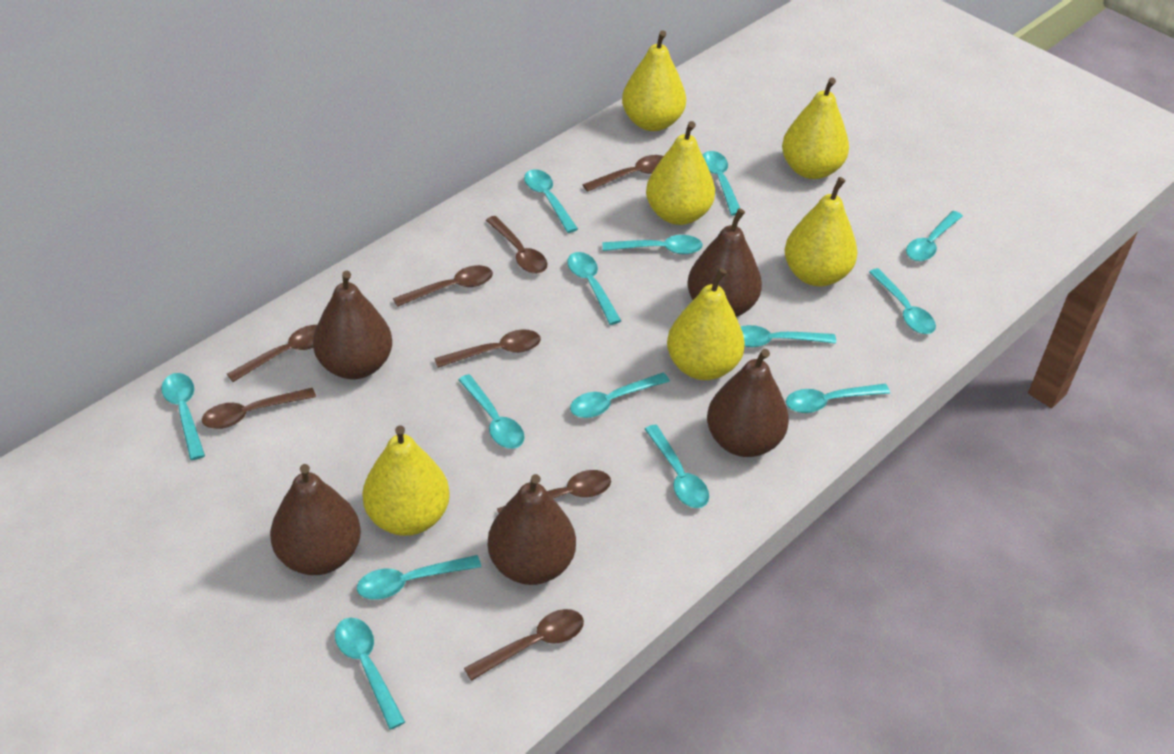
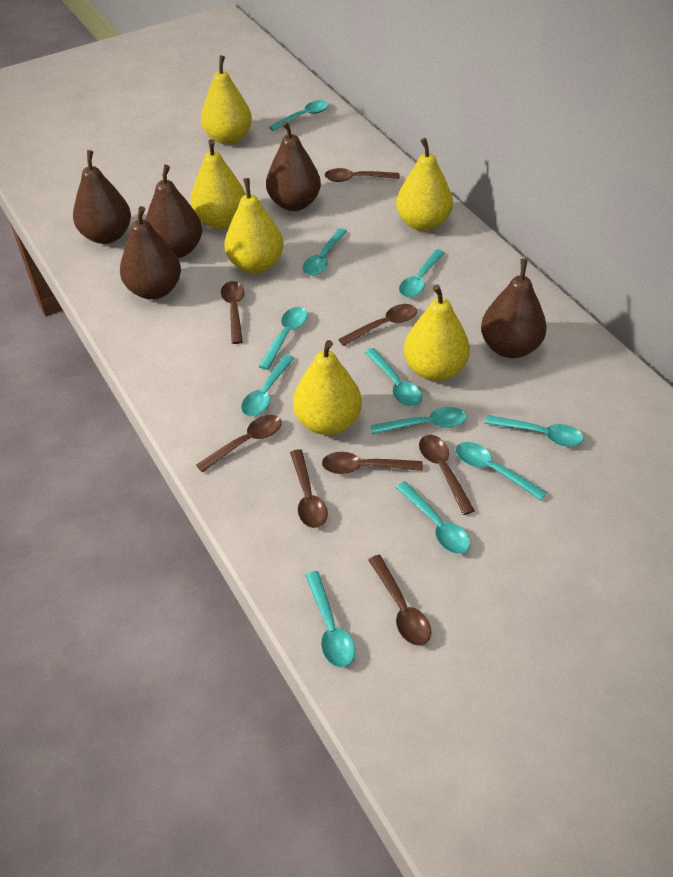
turquoise spoon: [161,373,205,460] [335,618,405,729] [357,555,481,600] [458,374,525,449] [524,169,578,233] [567,252,621,325] [570,373,670,418] [603,235,703,255] [645,425,709,508] [703,151,740,216] [741,325,836,347] [786,384,890,413] [869,268,936,334] [906,211,963,261] = 14 -> [241,354,294,416] [258,307,308,370] [269,100,329,131] [303,228,347,275] [305,571,355,667] [365,348,422,407] [370,407,467,434] [396,481,470,554] [399,249,445,298] [456,442,547,501] [485,415,584,446] = 11

